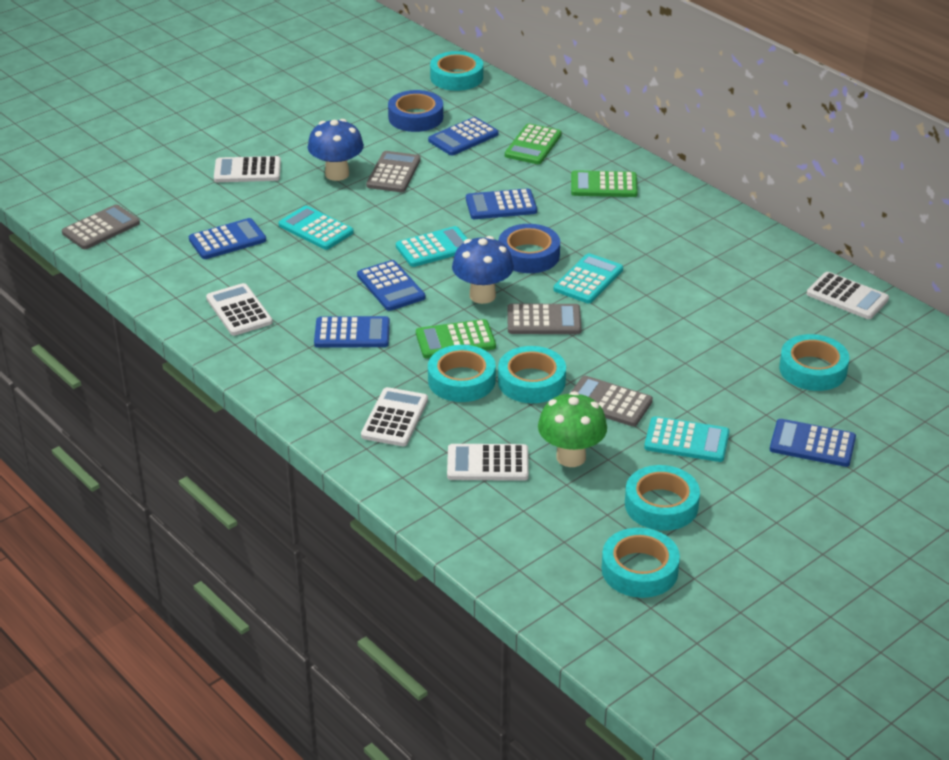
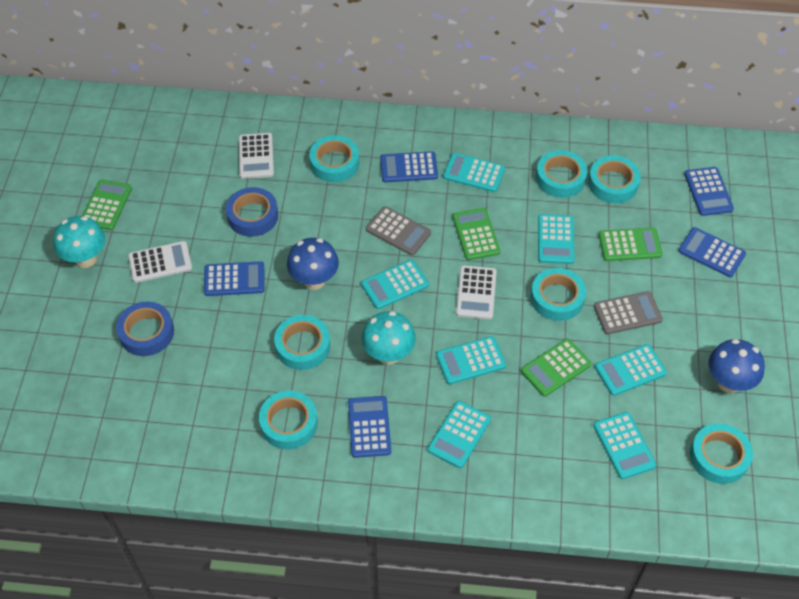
blue calculator: [189,218,266,259] [314,316,390,348] [357,260,425,311] [428,117,498,155] [466,188,537,219] [770,419,856,467] = 6 -> [204,261,264,296] [348,396,391,458] [380,151,438,182] [678,227,746,277] [684,167,734,216] = 5
green calculator: [416,319,496,358] [505,123,562,164] [571,170,638,197] = 3 -> [82,179,132,230] [452,208,500,260] [521,339,591,397] [599,228,662,261] = 4
green mushroom: [538,391,607,467] = 1 -> none = 0
grey calculator: [62,204,140,249] [366,151,420,192] [507,304,581,334] [570,376,653,426] = 4 -> [366,206,431,256] [594,291,663,334] = 2
turquoise calculator: [278,206,354,250] [396,226,468,267] [554,253,623,303] [644,416,730,462] = 4 -> [361,259,429,309] [428,401,491,468] [436,336,506,384] [443,153,505,192] [538,214,575,264] [594,412,657,479] [595,344,667,396] = 7
turquoise mushroom: none = 0 -> [53,216,105,268] [361,311,416,365] = 2
turquoise tape: [428,345,496,402] [430,51,483,91] [498,346,566,403] [601,528,680,598] [625,465,700,531] [779,334,849,391] = 6 -> [259,391,318,449] [274,315,330,370] [309,135,359,182] [531,268,586,321] [536,150,587,198] [588,155,641,203] [690,423,753,484] = 7
white calculator: [206,283,273,336] [214,156,281,182] [361,387,428,446] [447,444,529,481] [807,272,889,319] = 5 -> [128,241,192,283] [239,133,274,179] [456,265,497,320] = 3

